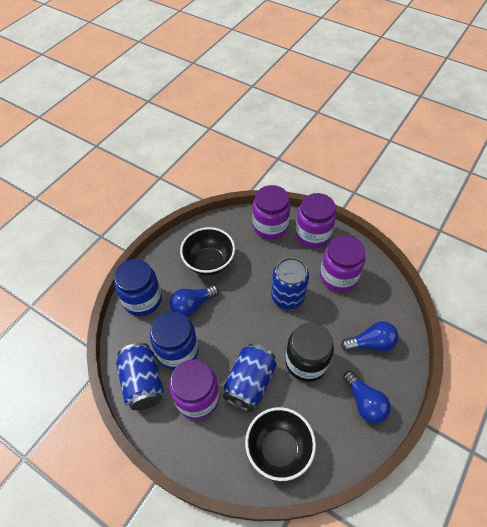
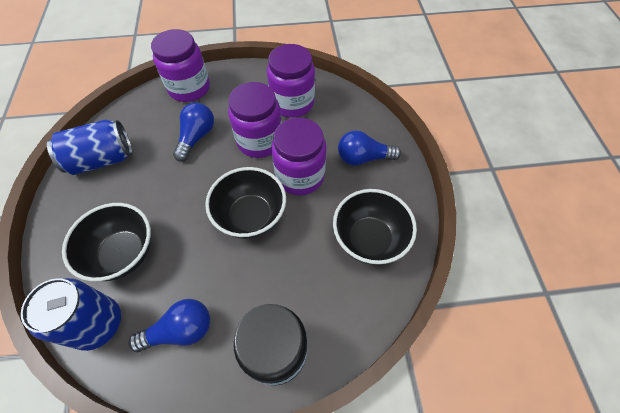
black bowl: [180,227,235,275] [245,407,316,481] = 2 -> [62,203,151,281] [205,167,286,239] [333,189,417,265] = 3
blue can: [116,343,164,410] [223,344,276,412] [271,257,309,309] = 3 -> [21,278,121,351] [47,120,133,175] = 2
blue jar: [114,259,162,316] [150,311,199,370] = 2 -> none = 0

